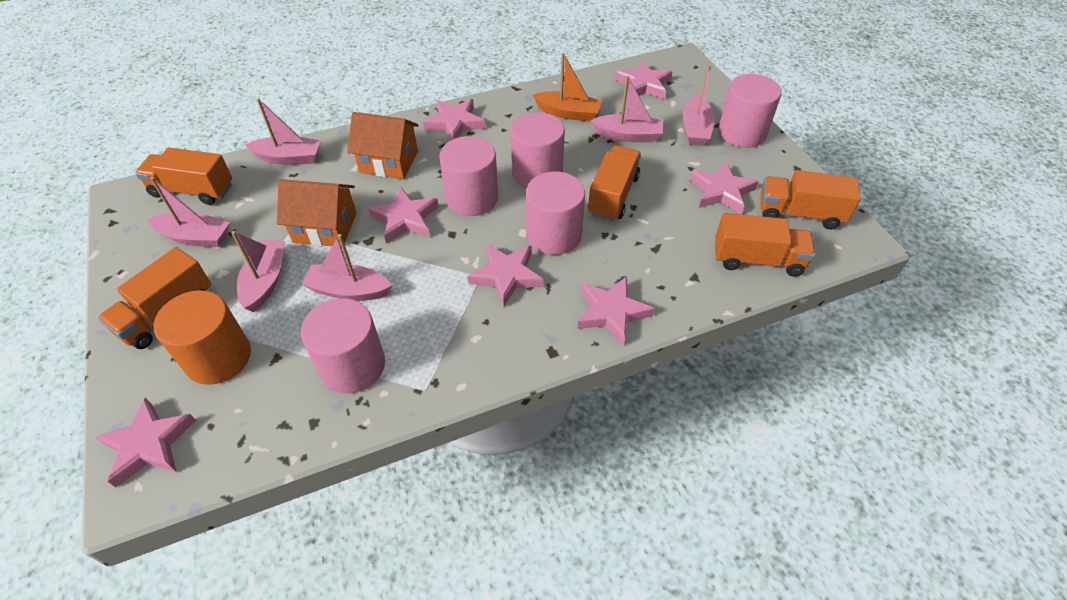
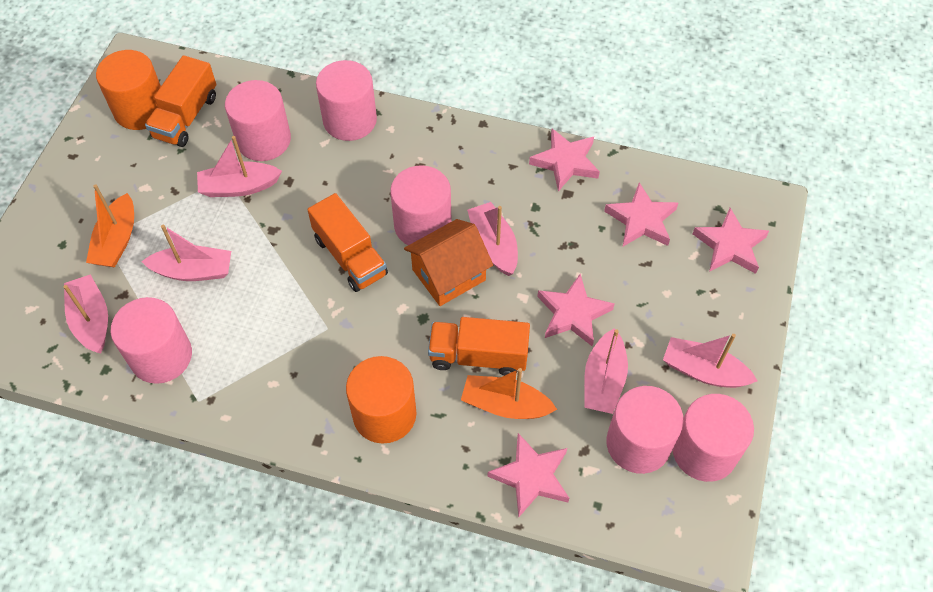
orange boat: [533,53,602,122] = 1 -> [86,184,134,268] [461,368,557,419] = 2
orange cylinder: [154,290,251,385] = 1 -> [96,50,161,130] [346,356,417,443] = 2
orange house: [277,179,356,246] [347,112,419,179] = 2 -> [404,219,493,306] = 1
orange truck: [98,247,211,349] [135,148,232,205] [588,146,641,221] [715,213,815,277] [761,170,861,229] = 5 -> [145,55,216,147] [307,193,388,292] [428,317,530,376] = 3
pink cylinder: [301,298,385,393] [439,136,498,216] [510,112,565,188] [526,171,585,255] [718,74,782,148] = 5 -> [110,297,192,384] [225,80,291,161] [316,60,377,141] [390,165,452,245] [606,386,684,474] [673,394,754,482] = 6
pink star: [95,398,196,488] [368,187,439,243] [423,99,485,140] [468,244,544,306] [577,276,655,346] [615,60,673,100] [689,161,759,214] = 7 -> [487,433,569,518] [529,129,600,192] [537,274,615,346] [604,183,678,246] [693,208,769,274] = 5

